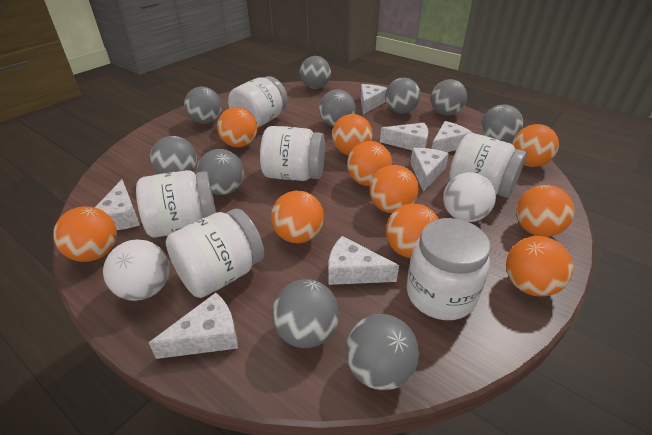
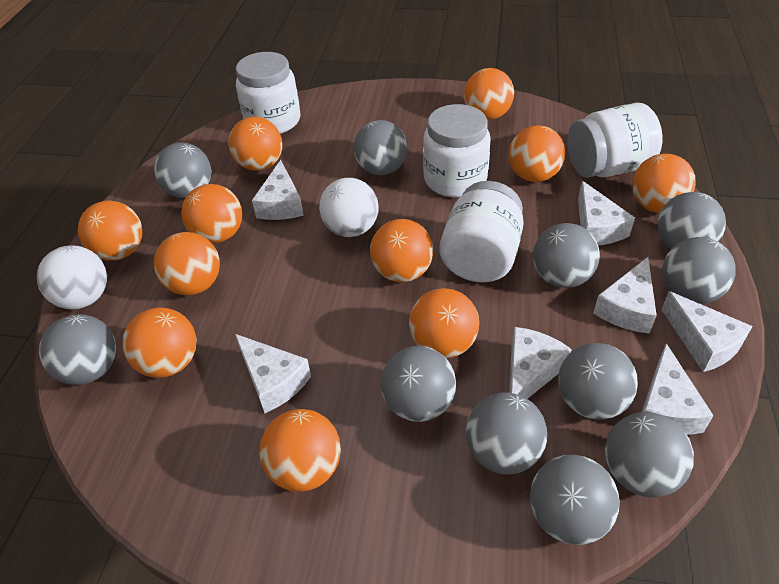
grey ball: [150,136,197,174] [184,87,222,124] [196,149,244,195] [272,279,339,348] [300,56,331,89] [319,89,356,127] [346,314,419,390] [385,77,420,114] [431,79,467,116] [481,105,523,143] = 10 -> [39,314,116,385] [154,142,211,198] [353,120,408,175] [381,346,456,422] [466,392,547,474] [530,455,620,545] [533,223,600,288] [558,343,638,420] [605,412,694,497] [658,192,726,249] [662,237,736,304] = 11
orange ball: [53,206,117,262] [217,107,257,147] [271,191,324,243] [332,114,372,155] [347,141,392,186] [370,165,419,213] [386,203,439,258] [506,236,573,297] [512,124,559,167] [516,185,575,237] = 10 -> [78,201,143,261] [122,308,196,378] [154,232,220,295] [181,184,242,243] [229,117,282,171] [259,409,341,492] [370,219,433,282] [409,288,479,358] [464,68,514,120] [509,125,565,182] [632,154,696,213] = 11
white jar: [136,170,216,238] [166,209,264,298] [228,76,288,128] [260,126,325,181] [407,218,491,320] [449,133,527,198] = 6 -> [236,52,300,134] [423,104,490,197] [440,181,524,282] [567,103,662,178] = 4

